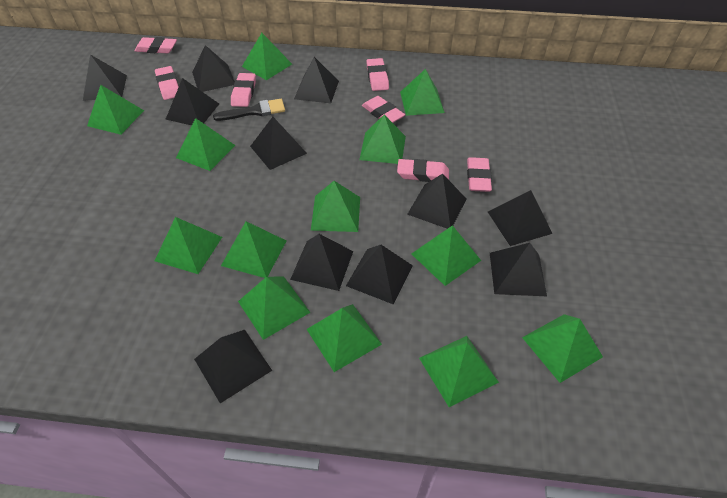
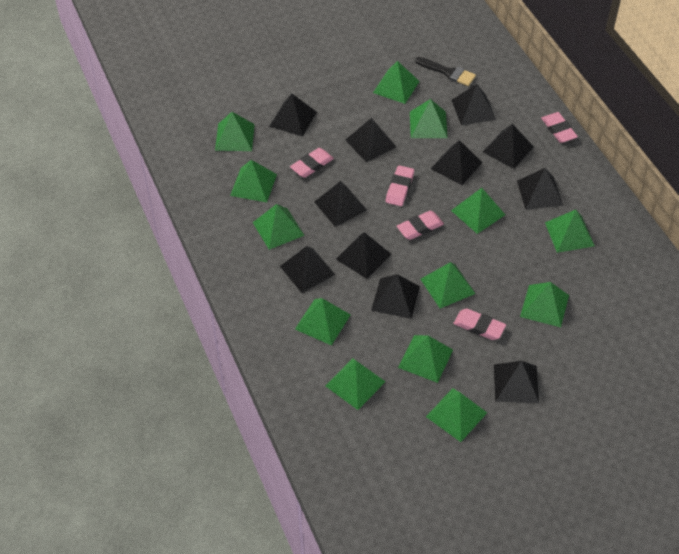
pink eraser: [135,37,177,53] [155,66,179,100] [231,73,256,107] [362,96,405,123] [366,58,389,91] [397,159,449,182] [467,157,492,192] = 7 -> [290,148,334,178] [386,165,414,206] [397,211,444,240] [454,309,506,340] [541,112,578,143] = 5

